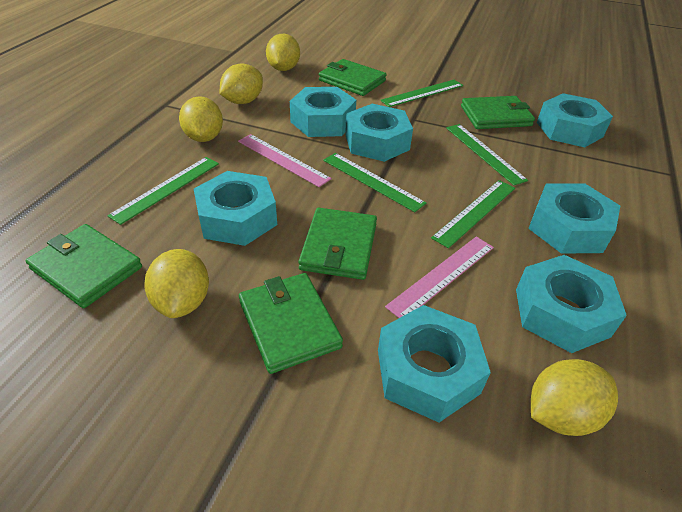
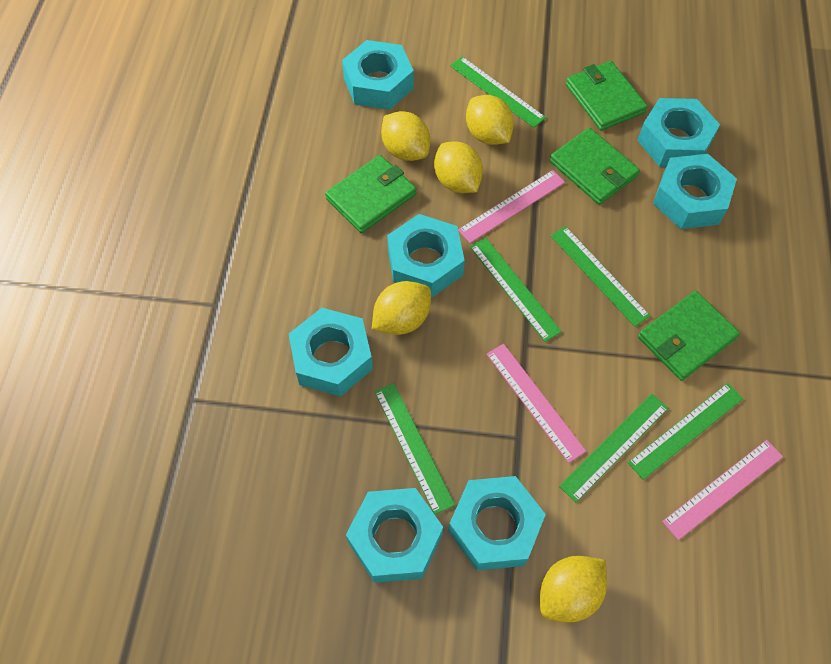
green ruler: [107,157,219,225] [323,153,426,212] [380,80,463,107] [431,180,515,248] [446,124,528,185] = 5 -> [374,383,455,515] [450,56,546,128] [470,238,562,342] [551,226,650,327] [559,394,668,502] [628,383,744,480] = 6
green wallet: [26,224,142,308] [239,273,343,374] [298,208,377,280] [319,59,387,96] [461,96,535,129] = 5 -> [325,155,416,233] [550,128,640,205] [566,61,648,131] [638,291,740,381] = 4
pink ruler: [238,134,332,187] [385,237,494,318] = 2 -> [458,170,565,243] [487,344,586,463] [662,440,783,540] = 3

